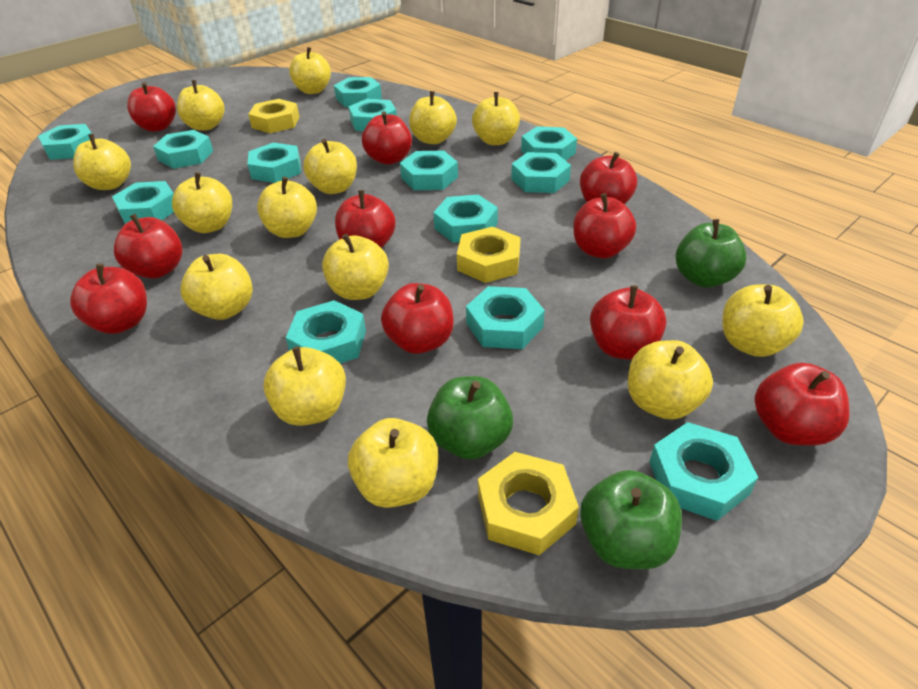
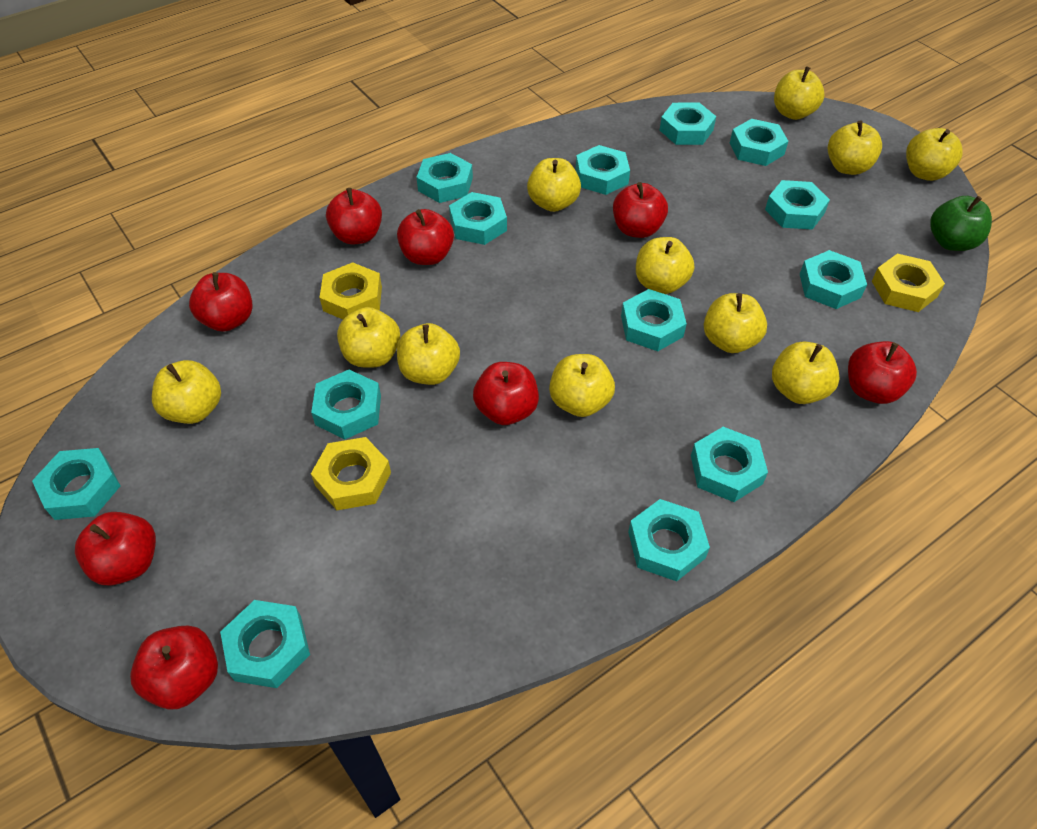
green apple: [427,376,513,460] [580,470,682,569] [676,219,747,288] = 3 -> [930,196,992,251] = 1
red apple: [70,264,147,334] [114,214,183,279] [127,82,176,131] [335,190,396,248] [362,111,412,165] [381,283,454,354] [573,193,636,258] [580,152,637,205] [590,285,666,360] [755,363,850,445] = 10 -> [75,512,156,586] [130,626,218,710] [189,272,253,332] [326,188,382,244] [397,209,454,265] [473,362,539,425] [613,182,668,238] [848,341,917,404] = 8
yellow apple: [73,134,131,190] [172,172,232,233] [177,80,225,131] [181,254,253,320] [257,177,317,238] [263,346,346,426] [289,47,331,94] [303,139,357,194] [322,234,389,300] [348,418,438,508] [409,91,457,144] [472,92,520,145] [628,340,713,420] [722,284,804,357] = 14 -> [152,360,221,424] [337,307,400,368] [397,323,460,385] [527,158,581,212] [549,354,615,417] [636,237,694,294] [704,293,767,353] [772,341,840,404] [774,66,824,120] [828,120,882,175] [906,128,962,181] = 11

